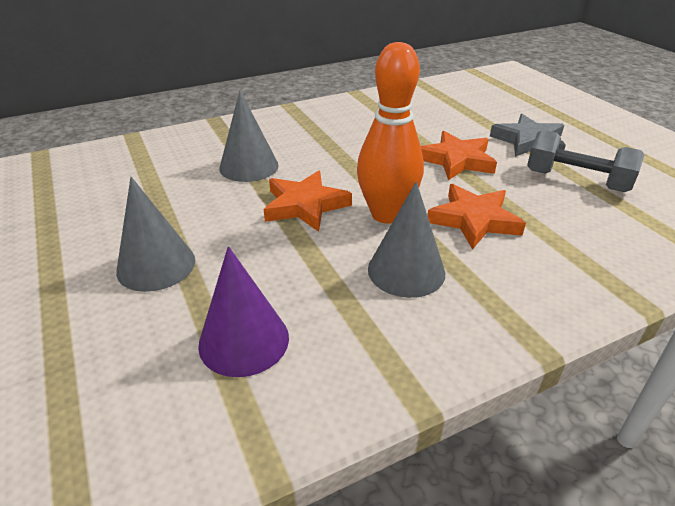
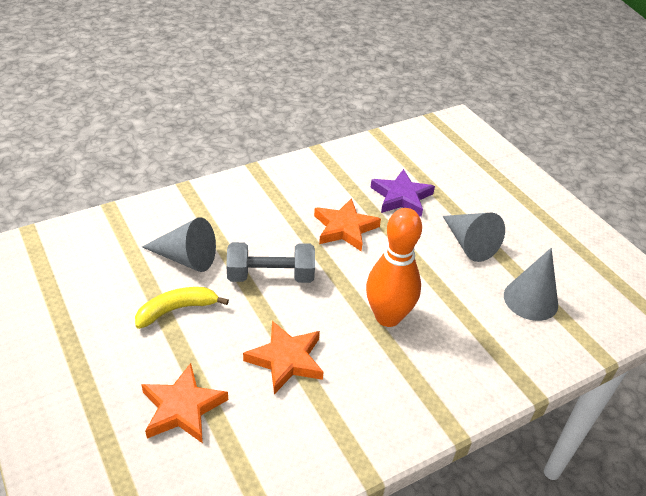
grey star: [490,114,566,157] = 1 -> none = 0
purple cone: [198,246,289,377] = 1 -> none = 0
purple star: none = 0 -> [370,169,435,217] = 1
yellow banana: none = 0 -> [135,287,229,329] = 1

